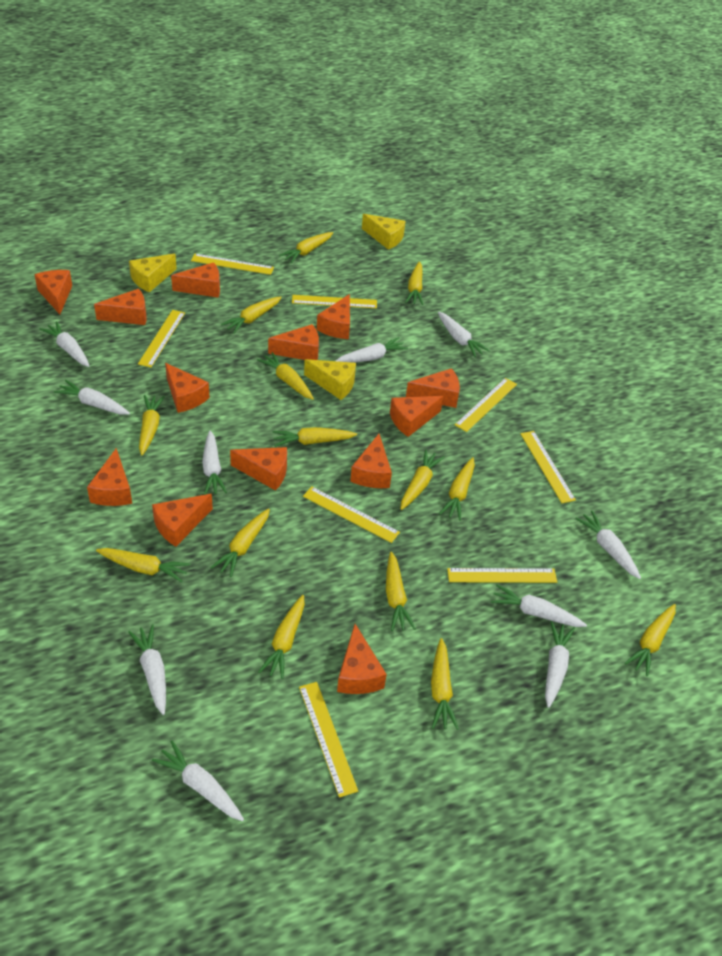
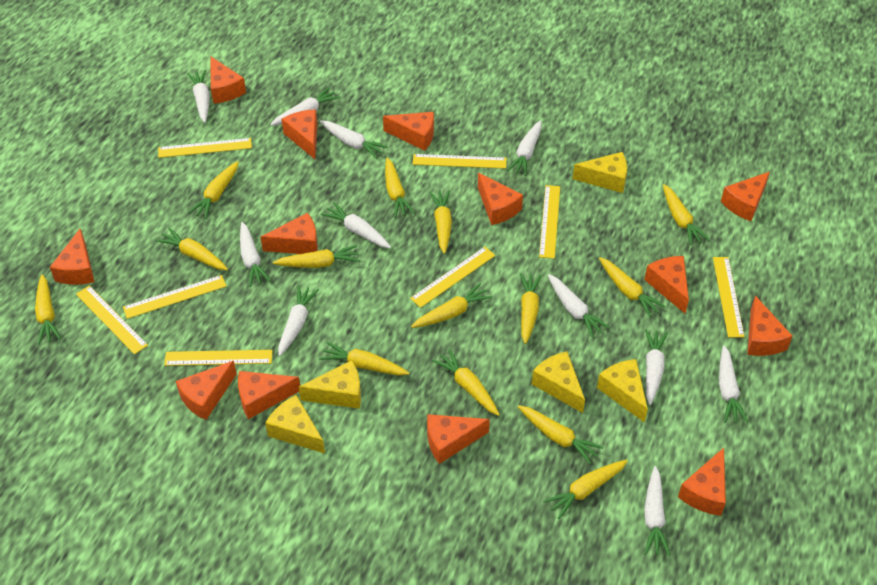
white carrot: [40,321,89,367] [54,380,130,415] [128,624,166,715] [152,741,244,821] [202,431,227,495] [336,337,408,363] [438,311,490,357] [491,584,587,627] [545,621,575,708] [575,511,641,579] = 10 -> [187,70,210,123] [240,222,271,287] [270,87,340,126] [278,285,319,356] [320,120,388,159] [321,202,391,248] [507,120,542,176] [548,274,610,338] [644,466,670,556] [645,329,668,405] [719,345,748,423] = 11
yellow cheese: [129,254,177,292] [304,359,356,400] [362,214,406,250] = 3 -> [265,395,325,453] [299,360,361,409] [532,351,585,413] [573,152,627,193] [597,359,648,423] = 5

